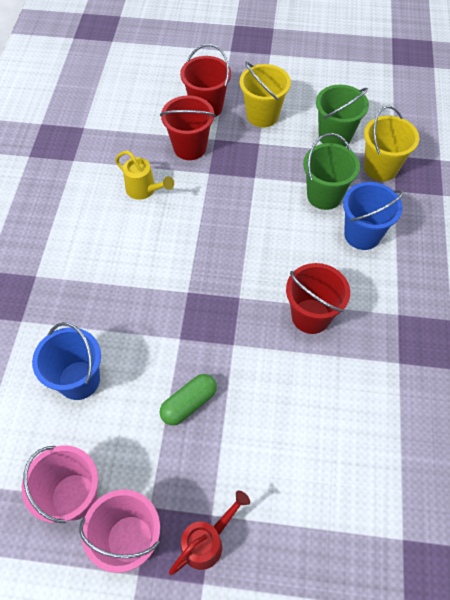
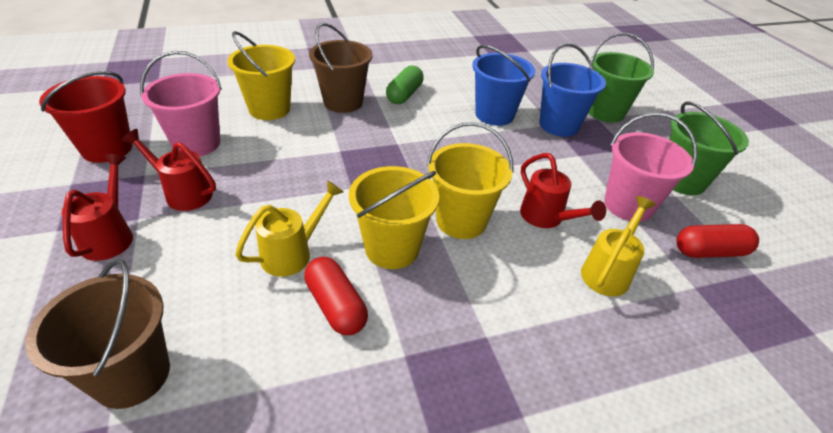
brown bucket: none = 0 -> [25,259,170,409] [309,23,373,113] = 2
red bucket: [160,95,215,160] [180,44,231,117] [286,263,350,334] = 3 -> [39,71,133,163] = 1
red capsule: none = 0 -> [304,257,368,335] [676,224,759,258] = 2
red watering can: [169,491,250,575] = 1 -> [61,154,133,261] [122,129,216,211] [520,153,606,228] = 3
yellow bucket: [240,62,291,127] [364,106,419,181] = 2 -> [227,31,295,120] [349,166,439,269] [427,122,514,239] = 3
yellow watering can: [115,151,174,200] = 1 -> [235,180,343,277] [581,196,656,297] = 2

